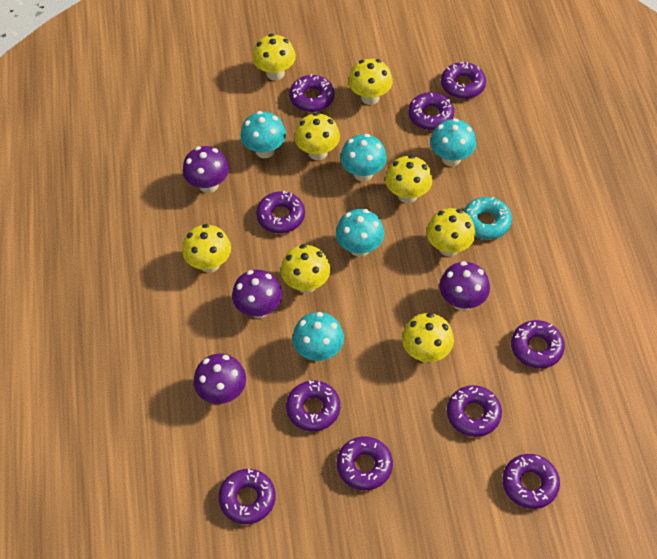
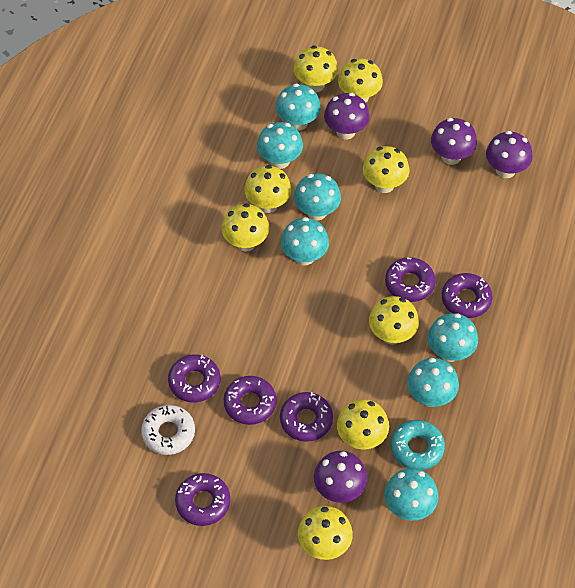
purple donut: [218,469,276,524] [256,190,305,233] [286,380,340,432] [289,74,334,112] [337,436,393,490] [408,92,454,130] [441,62,486,99] [447,385,502,437] [502,454,560,509] [511,320,565,369] = 10 -> [168,354,220,403] [175,473,230,526] [224,376,276,425] [280,392,333,442] [385,257,436,302] [442,273,493,318] = 6
turquoise mushroom: [240,111,286,158] [293,312,344,362] [336,209,384,257] [340,134,387,181] [430,118,476,166] = 5 -> [257,122,303,169] [276,84,321,131] [281,217,329,266] [294,173,341,221] [384,468,438,521] [407,358,459,407] [428,313,478,362] = 7
white donut: none = 0 -> [141,405,195,455] = 1

